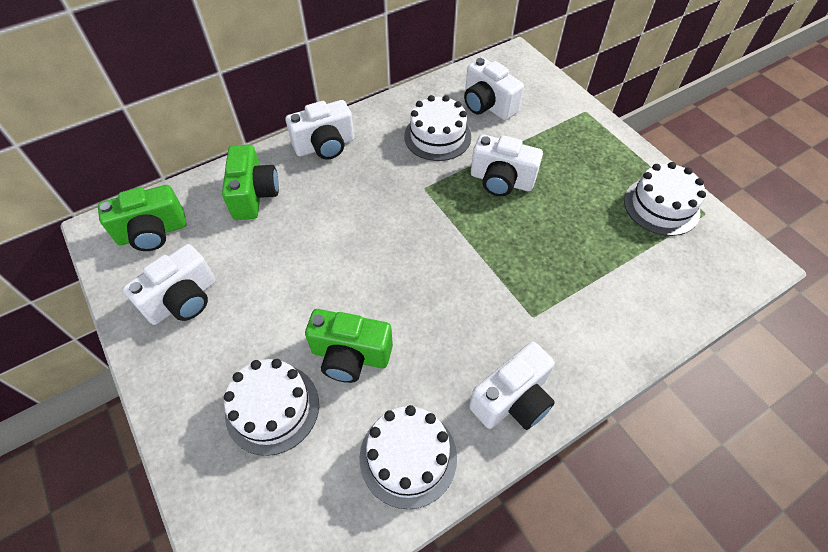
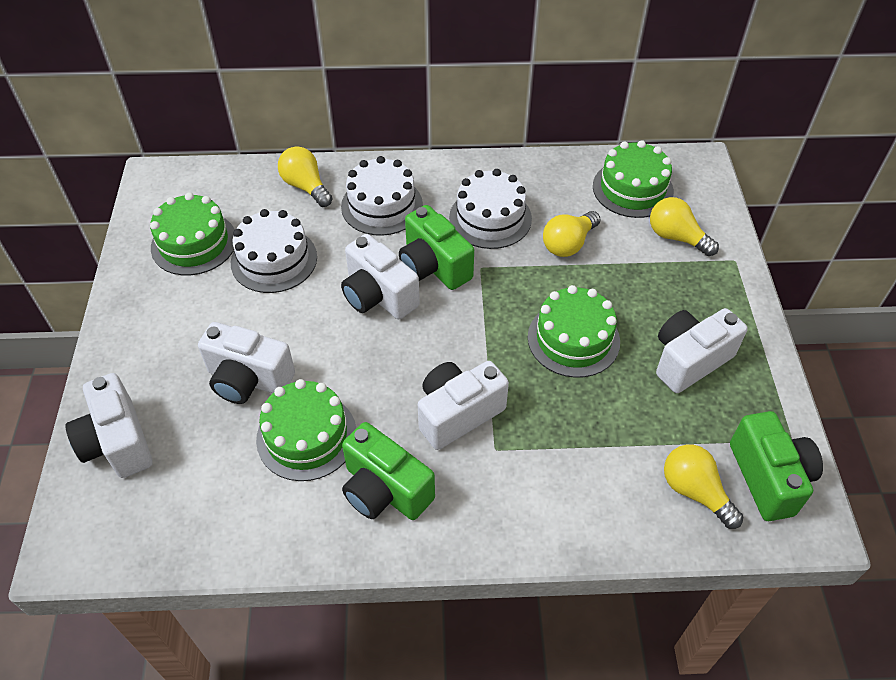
green cake: none = 0 -> [150,192,235,275] [256,379,356,481] [528,285,620,378] [593,140,674,218] = 4
white cake: [224,359,319,456] [359,405,457,509] [404,95,471,161] [624,162,706,236] = 4 -> [231,209,317,293] [341,156,423,236] [449,169,532,249] = 3
yellow light bulb: none = 0 -> [278,146,333,207] [543,211,600,257] [650,197,719,256] [664,445,743,529] = 4

